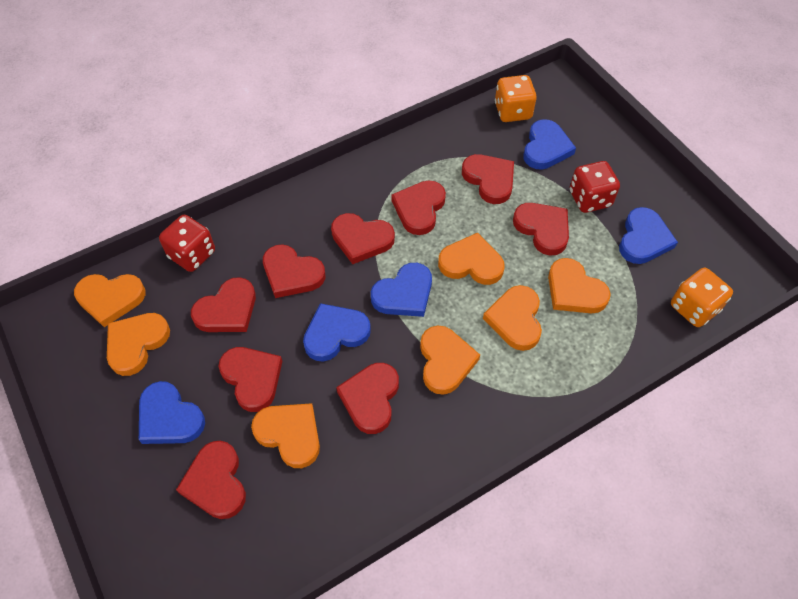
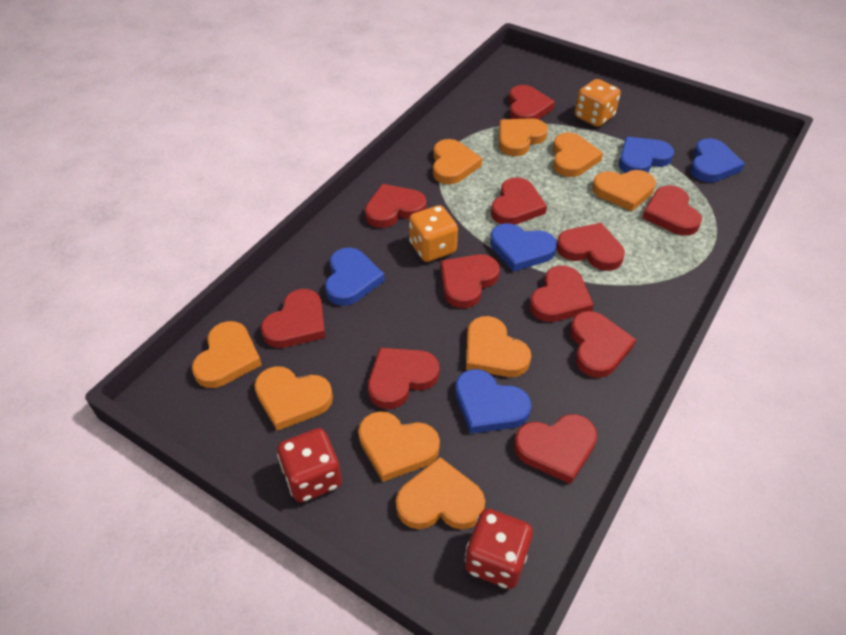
orange heart: [74,274,145,327] [107,313,170,376] [251,403,320,468] [420,326,480,395] [438,233,505,285] [483,285,542,351] [548,258,611,313] = 7 -> [192,321,262,388] [254,366,333,431] [358,411,440,482] [396,457,485,530] [433,139,482,184] [466,316,531,377] [499,118,548,156] [553,133,603,177] [592,170,656,211] = 9
red heart: [176,441,246,519] [191,277,256,332] [218,347,282,412] [263,244,326,298] [331,213,395,264] [336,363,399,434] [391,180,446,235] [462,154,514,204] [513,203,569,256] = 9 -> [261,289,325,348] [365,184,426,228] [368,348,440,409] [440,254,500,308] [491,177,547,225] [509,85,555,120] [514,414,597,484] [529,266,594,322] [556,223,625,271] [570,311,636,378] [642,185,702,236] = 11

